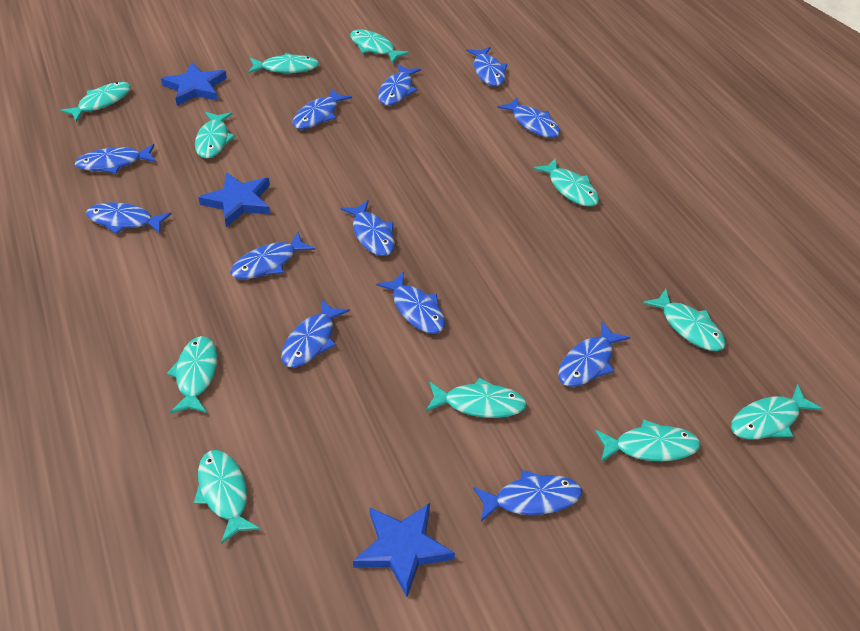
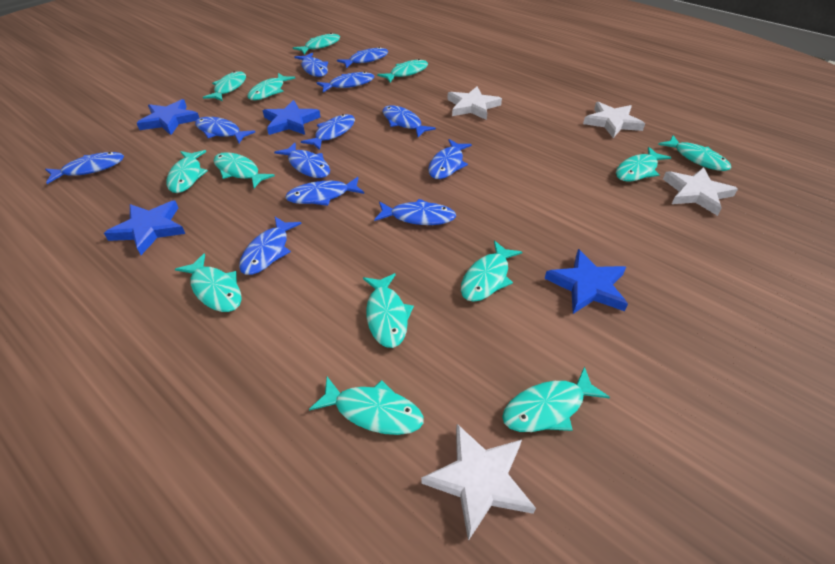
blue star: [161,63,227,106] [198,172,270,227] [353,503,455,597] = 3 -> [104,201,185,255] [137,99,199,135] [263,100,321,135] [544,249,628,314] = 4
turquoise fish: [60,82,131,122] [167,336,217,413] [194,450,260,544] [195,112,235,159] [248,53,319,73] [350,29,410,64] [426,378,527,418] [533,158,599,207] [595,420,701,462] [643,289,726,351] [731,384,823,440] = 11 -> [166,150,208,193] [175,254,242,312] [203,71,246,101] [214,152,275,188] [247,73,295,100] [293,33,340,54] [309,377,424,435] [363,273,414,348] [377,59,428,82] [461,241,522,302] [502,366,610,432] [616,147,671,182] [658,135,731,171] = 13
white star: none = 0 -> [421,424,536,541] [447,87,502,120] [583,102,645,138] [663,167,738,216] = 4

